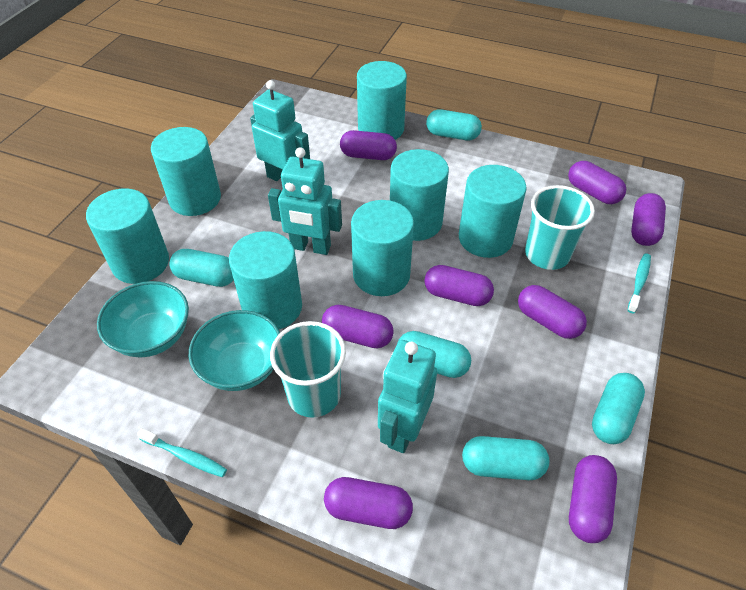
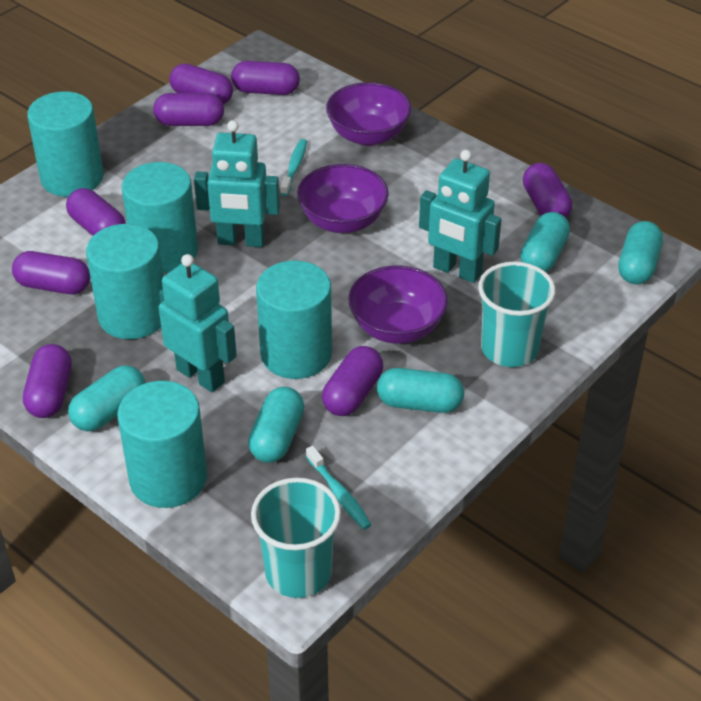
purple bowl: none = 0 -> [297,164,389,233] [326,82,411,146] [348,265,448,344] = 3
turquoise bowl: [97,281,189,357] [189,310,280,391] = 2 -> none = 0
turquoise cylinder: [86,188,169,284] [151,127,221,216] [229,231,302,329] [351,200,414,296] [357,61,407,140] [390,149,449,241] [459,165,527,258] = 7 -> [27,91,104,197] [86,224,163,339] [117,381,207,508] [122,162,198,273] [256,261,332,379] = 5

